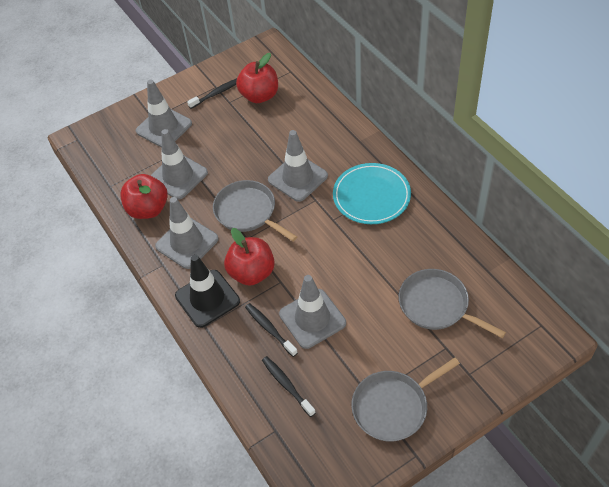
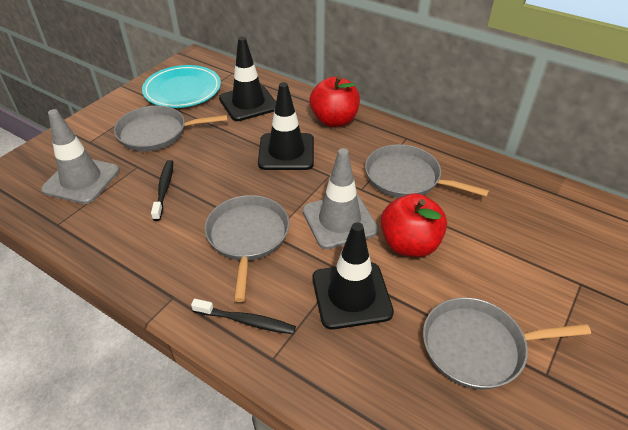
black toothbrush: [187,78,237,109] [245,303,298,357] [262,356,316,417] = 3 -> [151,160,173,221] [191,299,296,334] = 2
black traffic cone: [175,255,240,328] = 1 -> [219,37,276,121] [258,82,314,170] [312,222,394,329] = 3
grey pan: [213,180,297,241] [352,358,460,442] [399,269,506,338] = 3 -> [114,106,228,151] [205,195,290,302] [365,144,489,198] [423,297,591,390] = 4
grey traffic cone: [136,80,192,148] [150,129,208,200] [155,197,219,269] [268,130,328,202] [279,275,346,349] = 5 -> [41,109,119,204] [302,148,379,249] = 2
red apple: [120,174,168,219] [224,228,275,286] [236,53,278,103] = 3 -> [310,76,360,127] [381,193,447,257] = 2

